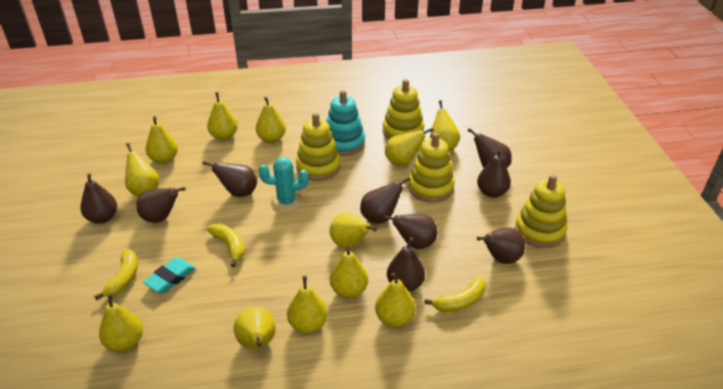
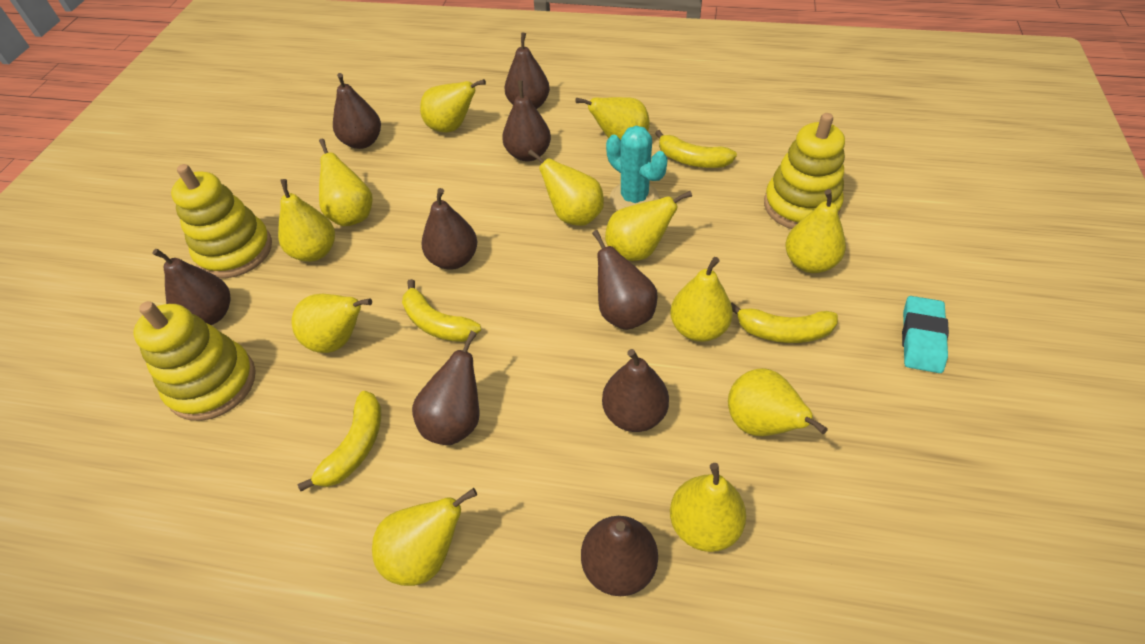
turquoise stacking toy: [327,90,365,156] = 1 -> none = 0
yellow banana: [94,249,138,301] [207,223,244,267] [424,277,486,312] = 3 -> [297,391,381,492] [402,279,481,342] [655,130,737,168] [731,303,838,343] = 4
yellow stacking toy: [296,113,341,181] [383,79,424,140] [408,133,455,203] [515,174,567,248] = 4 -> [133,301,256,421] [171,164,272,278] [764,113,845,229] = 3

